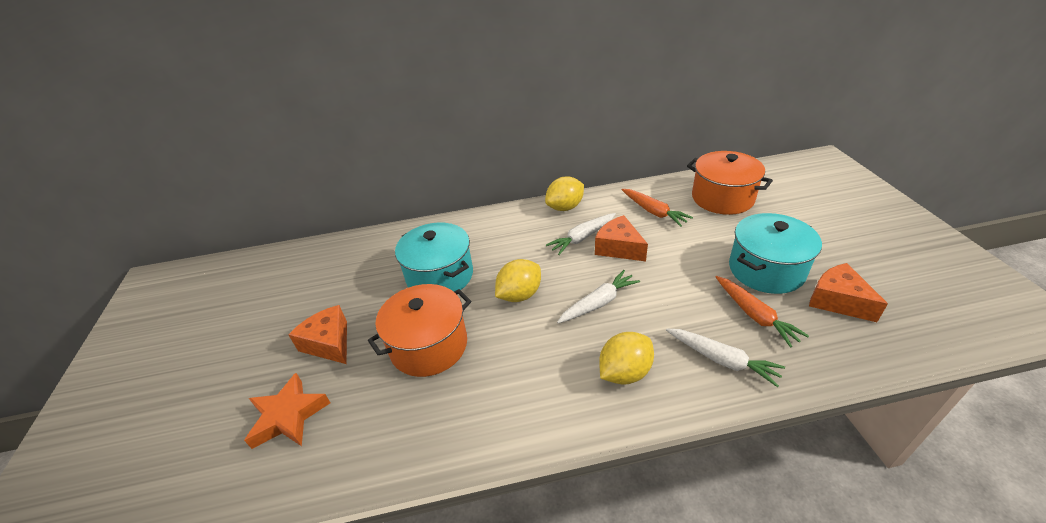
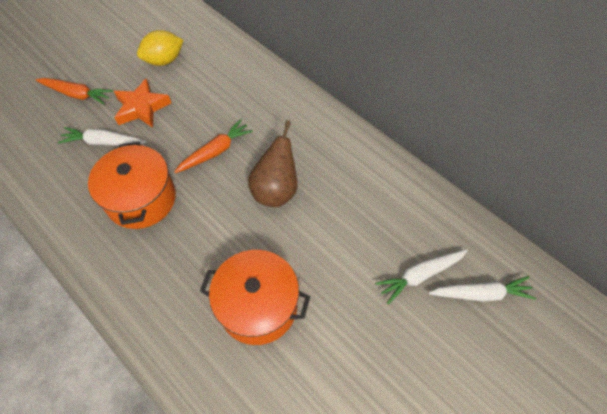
brown pear: none = 0 -> [248,120,298,207] = 1
orange cheese: [288,305,347,364] [595,215,648,261] [809,263,888,322] = 3 -> none = 0
turquoise pot: [395,222,473,292] [729,213,822,294] = 2 -> none = 0
yellow lemon: [495,259,541,302] [545,177,584,211] [599,332,654,385] = 3 -> [137,30,184,66] = 1

